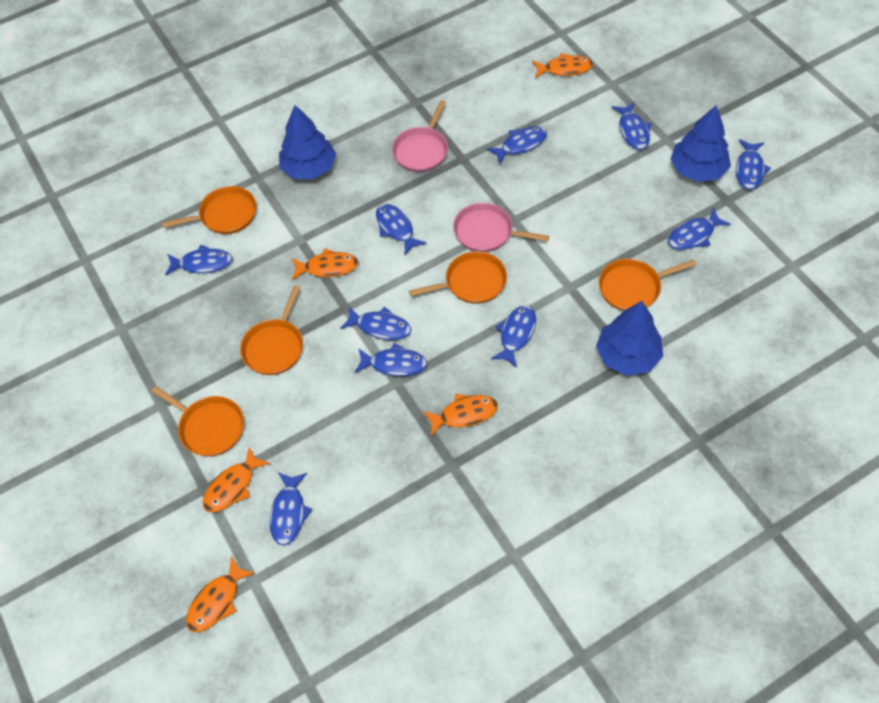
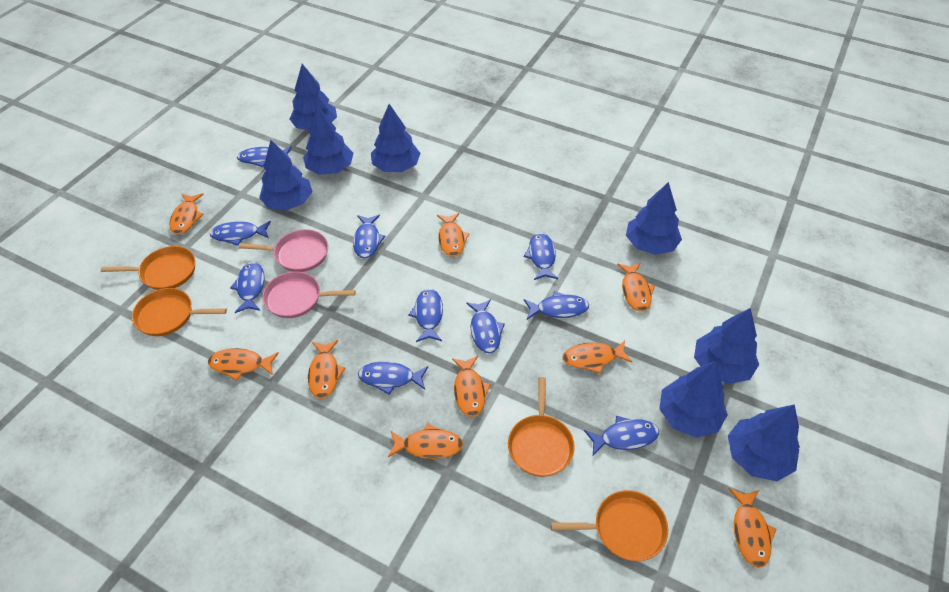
blue tree: [279,105,336,179] [596,301,663,376] [670,106,731,182] = 3 -> [259,140,313,210] [290,64,337,130] [303,106,353,175] [371,104,421,172] [626,182,682,255] [659,361,728,438] [694,308,759,384] [728,404,800,481] = 8
orange fish: [186,556,255,632] [203,448,270,512] [292,248,358,280] [423,393,498,436] [532,53,593,78] = 5 -> [170,193,204,235] [208,348,279,381] [308,340,346,399] [388,423,463,459] [437,213,470,257] [452,356,491,417] [562,341,632,374] [617,262,655,312] [729,488,777,568] = 9
orange pan: [151,386,244,456] [162,186,256,234] [240,286,303,375] [409,251,507,304] [599,259,696,311] = 5 -> [101,246,195,290] [132,288,227,336] [508,377,575,477] [551,490,668,561] = 4

